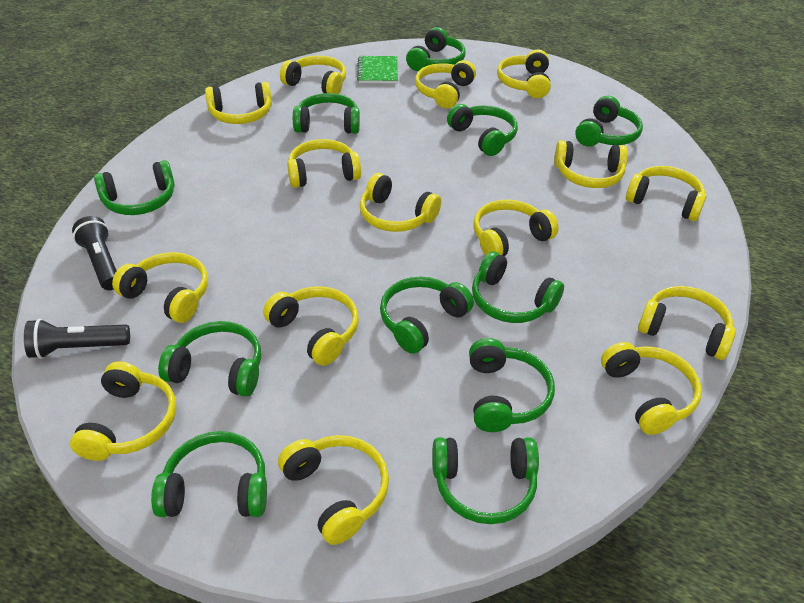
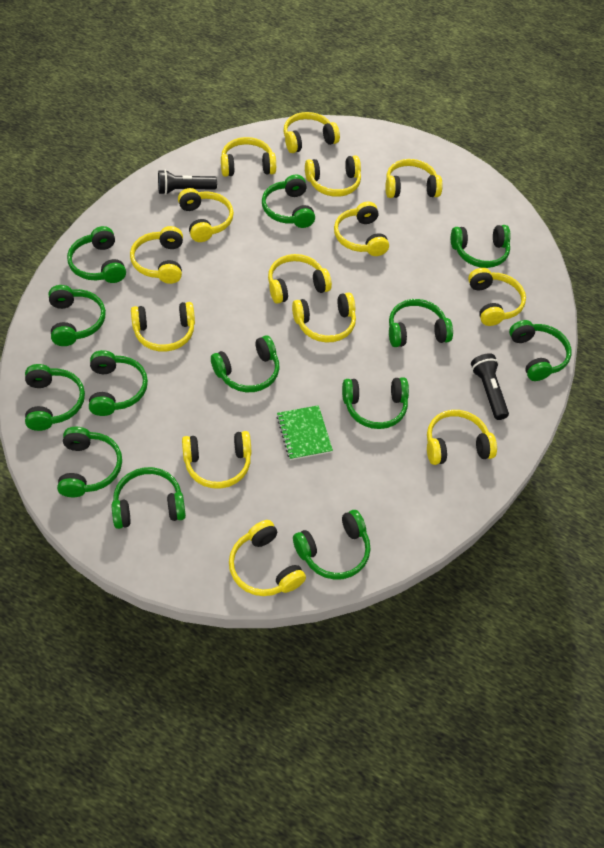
green headphones: [94,160,175,215] [151,431,267,517] [158,321,261,397] [293,93,360,134] [380,277,474,354] [406,27,466,71] [432,437,539,524] [447,104,518,156] [469,338,555,432] [472,251,564,323] [575,96,643,146] = 11 -> [25,364,85,431] [49,285,106,346] [57,427,122,497] [67,226,126,283] [89,350,148,416] [112,467,186,529] [211,335,280,392] [262,175,315,228] [293,510,371,580] [342,377,409,429] [389,299,453,347] [451,225,511,268] [509,320,572,381] = 13
yellow headphones: [70,361,176,461] [112,252,208,323] [205,82,272,124] [263,286,359,366] [278,435,389,545] [280,56,346,94] [287,139,361,188] [360,173,441,232] [415,60,476,108] [473,200,558,256] [497,49,551,98] [554,140,628,188] [601,342,702,435] [626,166,706,221] [638,286,736,360] = 15 -> [130,226,183,284] [131,302,195,352] [178,188,234,242] [182,431,251,489] [221,137,276,177] [229,520,306,596] [268,254,332,304] [284,112,340,153] [292,293,356,343] [305,155,361,197] [334,202,389,256] [385,159,443,198] [427,410,497,465] [468,268,526,326] = 14

